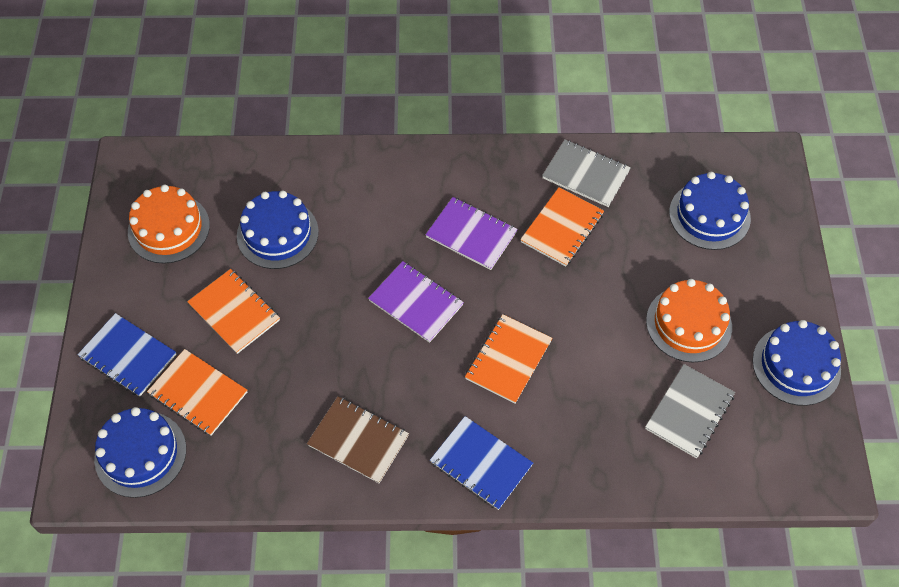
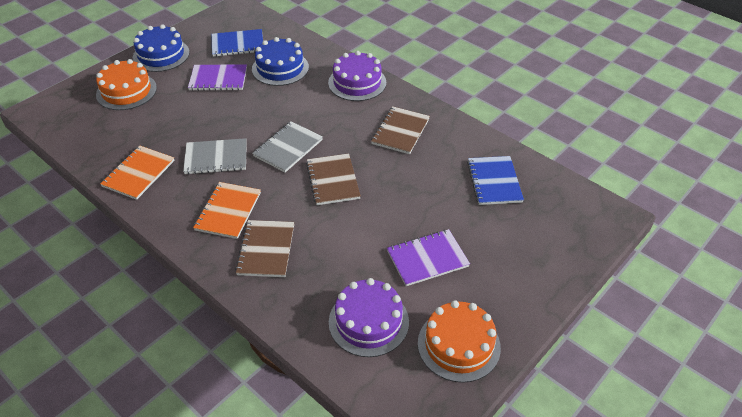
blue cake: [94,407,186,498] [237,191,319,269] [669,172,751,250] [753,320,841,406] = 4 -> [133,24,189,72] [252,37,309,86] = 2
brown notebook: [307,396,409,483] = 1 -> [235,220,294,277] [306,153,361,205] [371,106,430,154] = 3
orange notebook: [147,349,247,436] [187,269,280,354] [465,314,552,404] [520,187,604,267] = 4 -> [100,146,175,200] [193,182,261,239] = 2
purple cake: none = 0 -> [328,51,386,101] [329,278,409,357] = 2

